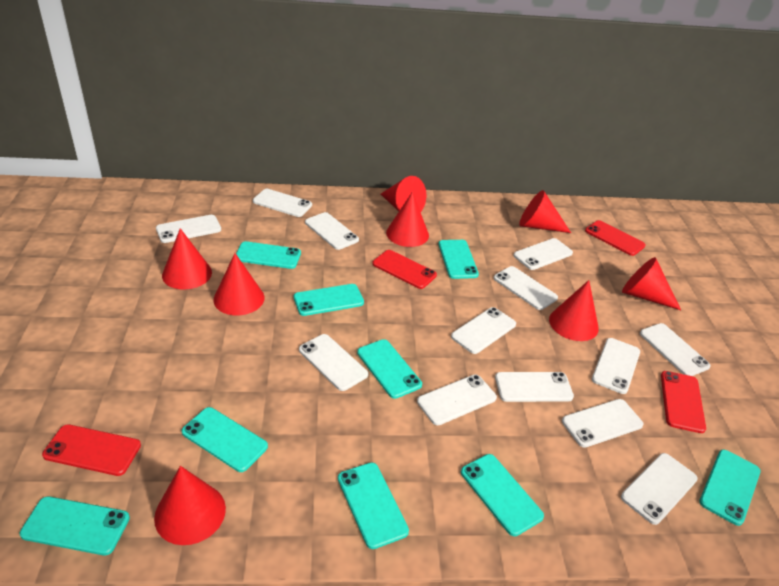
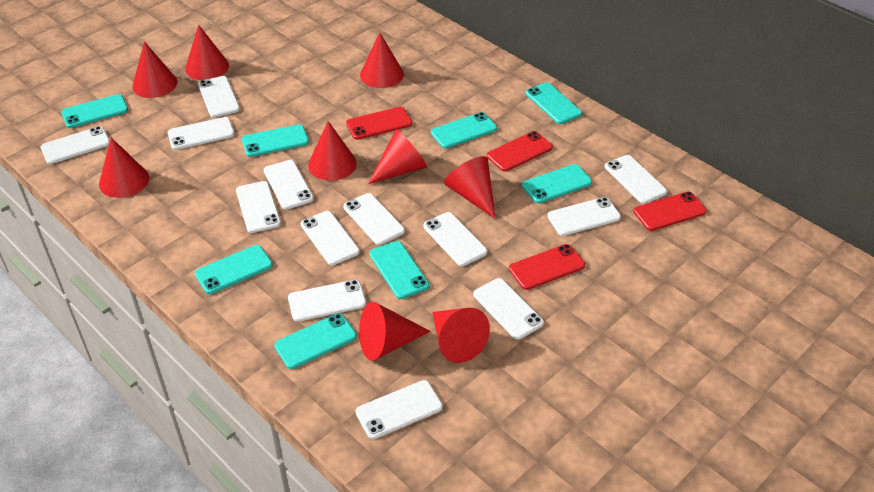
red cone: [154,466,226,545] [162,228,212,290] [213,253,265,315] [381,176,426,212] [386,192,429,247] [519,190,571,233] [549,280,599,341] [622,257,681,310] = 8 -> [99,137,149,198] [132,41,178,98] [185,25,229,80] [308,121,357,181] [359,302,431,361] [360,32,404,88] [368,129,427,184] [432,308,490,363] [444,156,495,219] = 9
turquoise phone: [20,496,130,555] [182,407,268,472] [236,241,301,269] [294,284,364,316] [338,462,409,549] [357,339,422,399] [438,240,479,279] [461,454,544,536] [699,450,761,526] = 9 -> [61,94,128,128] [195,245,273,294] [242,124,309,157] [274,313,357,369] [369,241,429,299] [431,112,497,148] [522,164,592,203] [526,82,582,124] = 8

